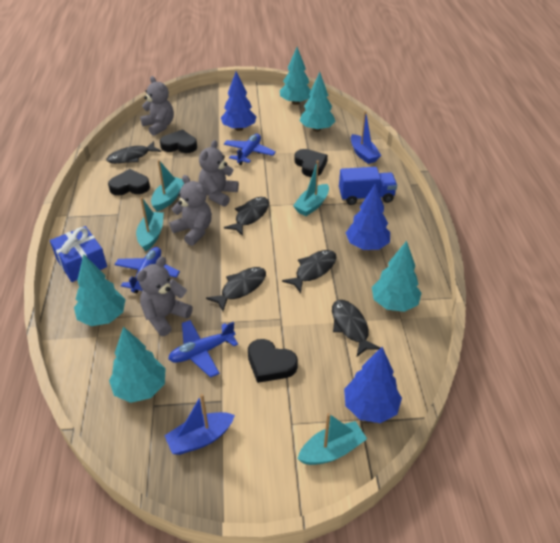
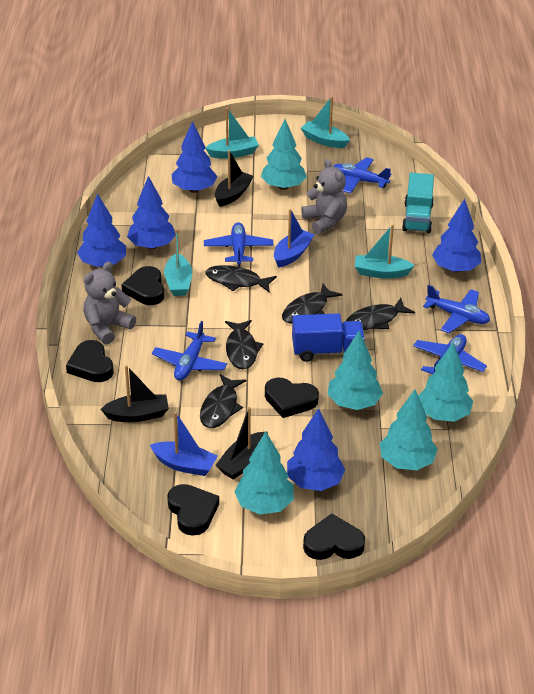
black boat: none = 0 -> [101,365,169,422] [215,150,254,207] [215,407,268,480] = 3
black heart: [108,169,150,195] [160,130,197,153] [248,339,298,383] [294,149,328,177] = 4 -> [66,340,114,382] [121,266,164,305] [167,484,219,536] [265,378,319,418] [303,513,365,560] = 5
blue gift: [50,226,107,282] = 1 -> none = 0
blue plane: [114,247,180,293] [168,320,238,378] [224,134,276,165] = 3 -> [152,321,227,381] [204,222,274,267] [333,157,392,193] [413,334,487,374] [423,285,490,333] = 5
blue tree: [221,71,257,131] [344,347,402,423] [346,183,390,250] = 3 -> [77,193,126,268] [127,176,175,249] [172,121,217,193] [287,408,345,491] [432,199,481,272] = 5
grey teddy bear: [136,256,193,336] [140,76,174,136] [169,175,212,246] [199,140,239,207] = 4 -> [83,262,136,345] [301,159,347,235] = 2
turquoise truck: none = 0 -> [402,173,434,233] = 1

